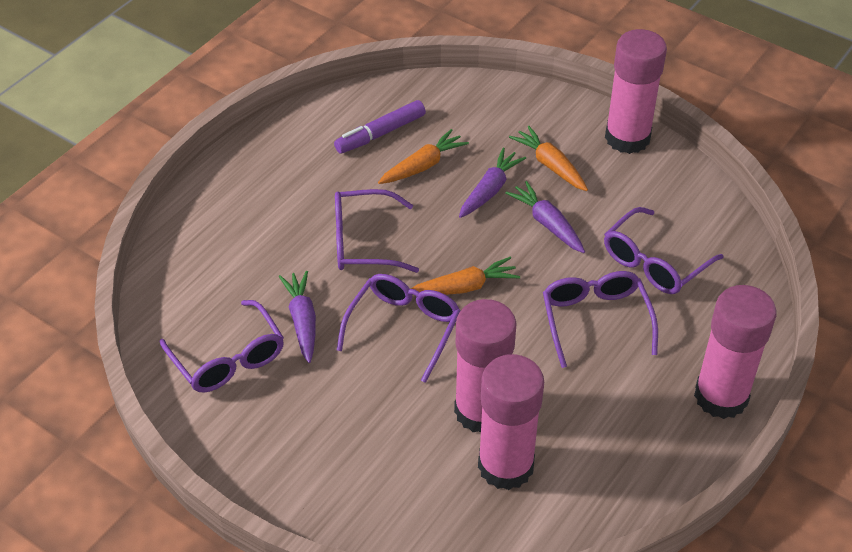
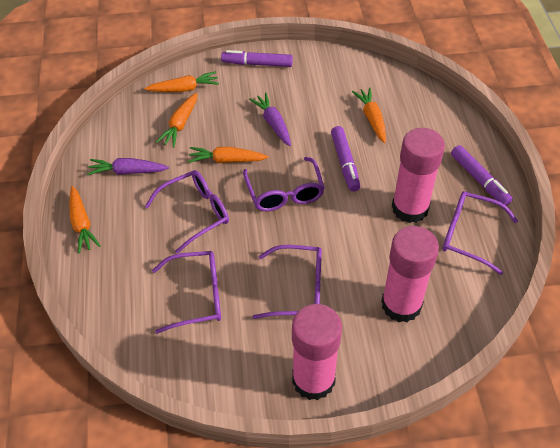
orange carrot: [378,129,469,184] [411,257,520,295] [509,126,588,191] = 3 -> [69,186,100,253] [145,71,219,92] [156,93,198,147] [188,147,268,163] [352,88,386,143] = 5
pink glue stick: [454,299,516,432] [478,354,544,490] [605,29,667,154] [694,285,776,419] = 4 -> [292,304,342,400] [381,226,439,322] [392,128,445,223] = 3
purple carrot: [279,271,316,363] [459,148,526,218] [505,181,585,253] = 3 -> [87,158,169,175] [249,93,291,146] = 2
purple marker: [334,100,426,154] = 1 -> [221,50,293,67] [331,126,360,192] [451,145,513,206] = 3

